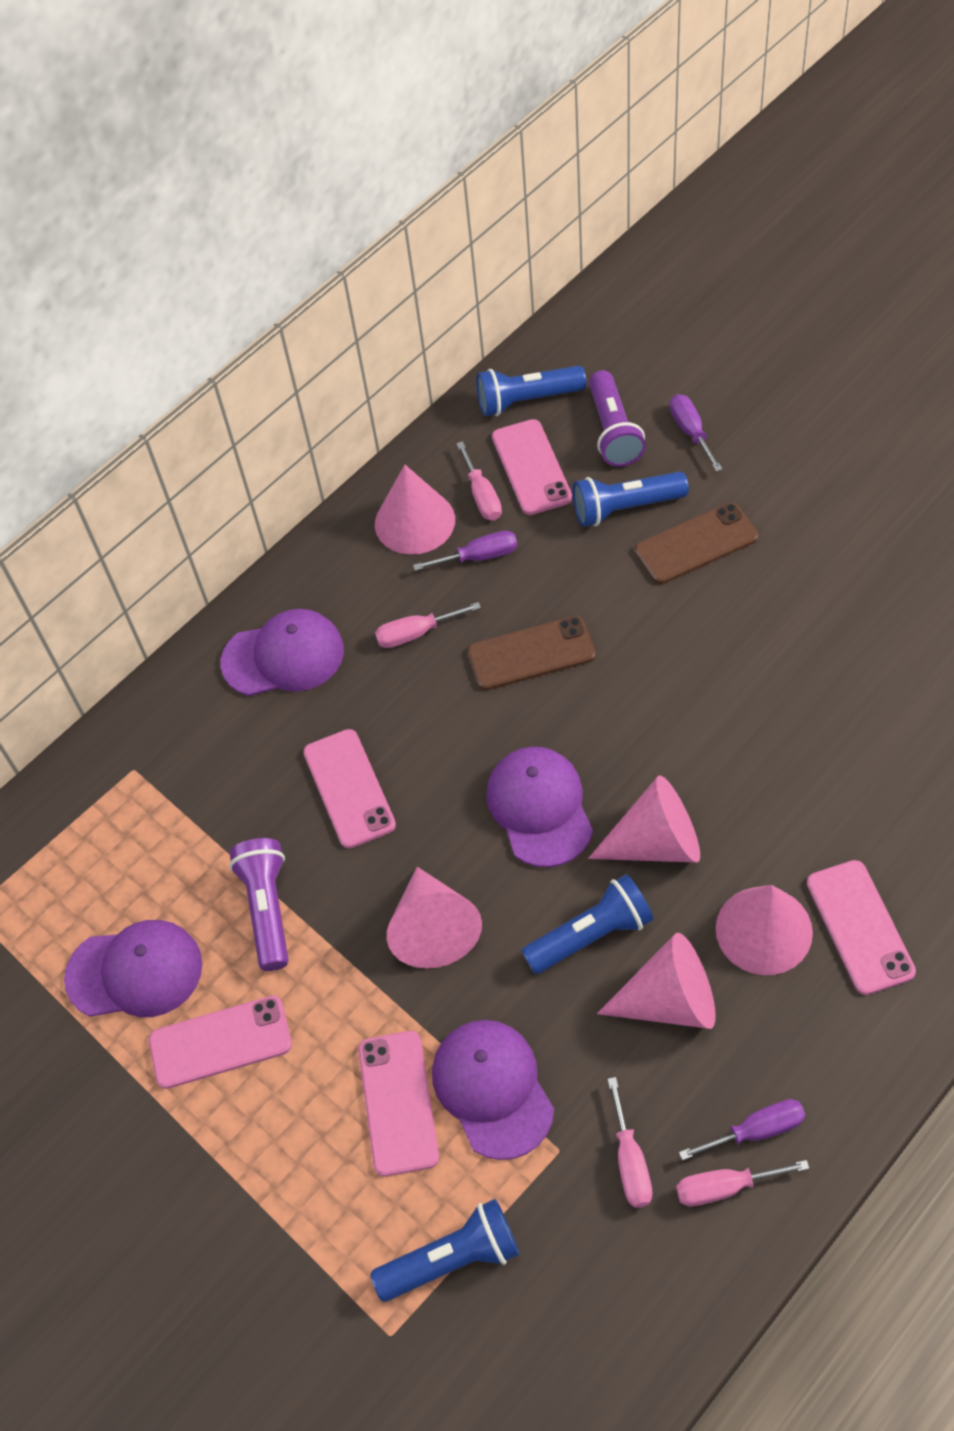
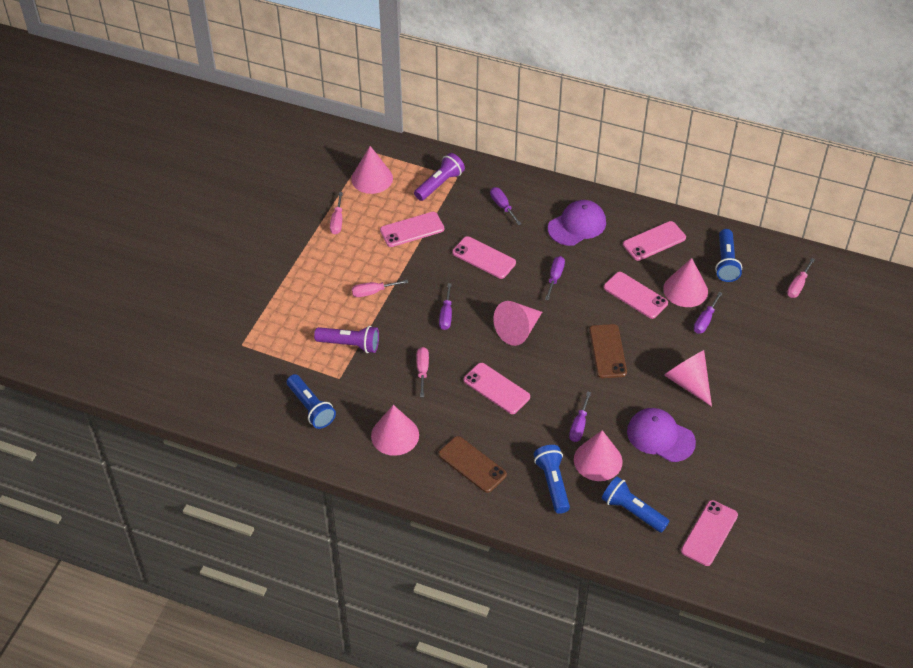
pink cone: [375,465,455,555] [387,867,482,968] [588,775,700,863] [597,933,716,1029] [716,885,813,975] = 5 -> [351,146,393,194] [371,405,419,456] [494,301,542,346] [574,430,623,481] [663,258,708,307] [664,350,712,406] = 6
pink phone: [149,996,292,1089] [303,729,396,849] [358,1031,439,1177] [492,419,572,515] [807,860,916,995] = 5 -> [380,212,444,247] [452,236,516,279] [464,363,530,414] [604,272,668,319] [623,221,686,261] [681,500,738,566] = 6
purple cap: [64,920,202,1017] [221,609,344,696] [432,1020,554,1160] [486,747,593,867] = 4 -> [548,200,606,246] [627,408,696,462] = 2
purple screwdriver: [413,531,517,571] [670,394,722,472] [679,1099,805,1161] = 3 -> [439,283,452,330] [490,187,522,225] [545,256,565,300] [569,391,591,442] [694,292,723,334] = 5

